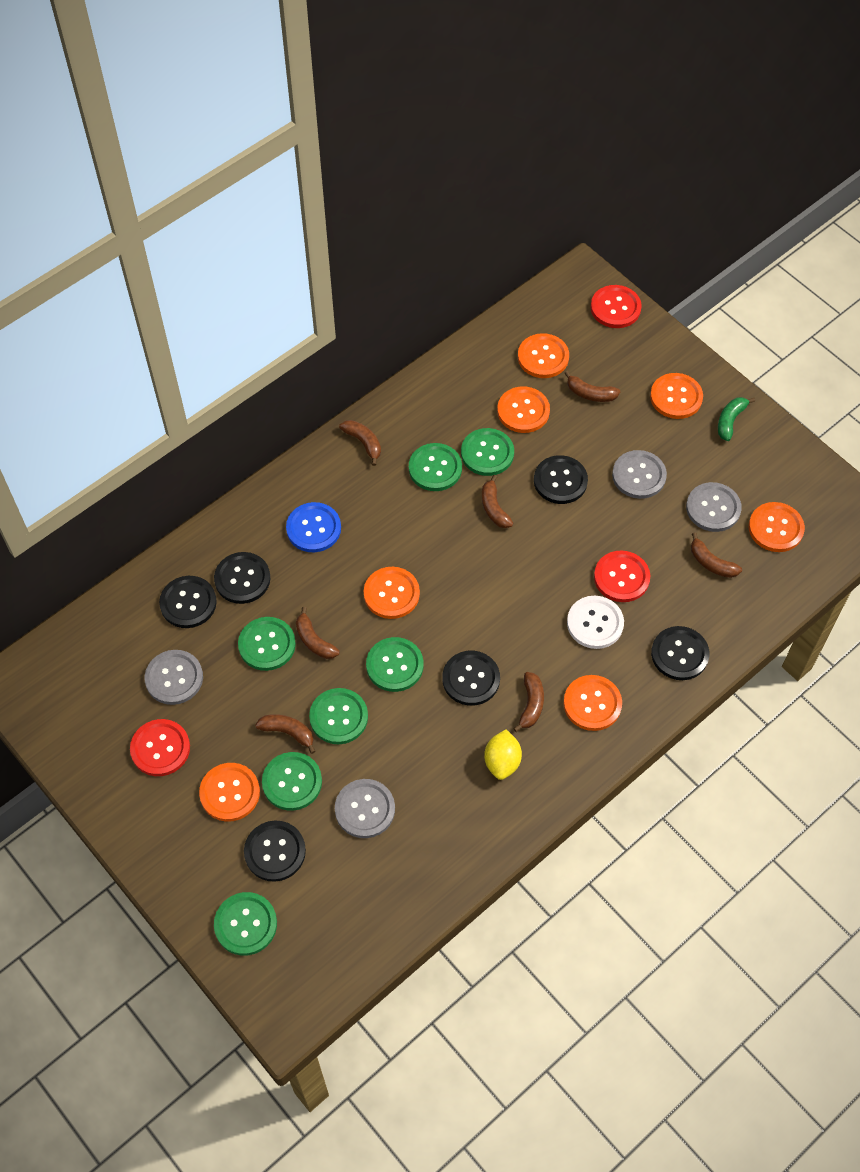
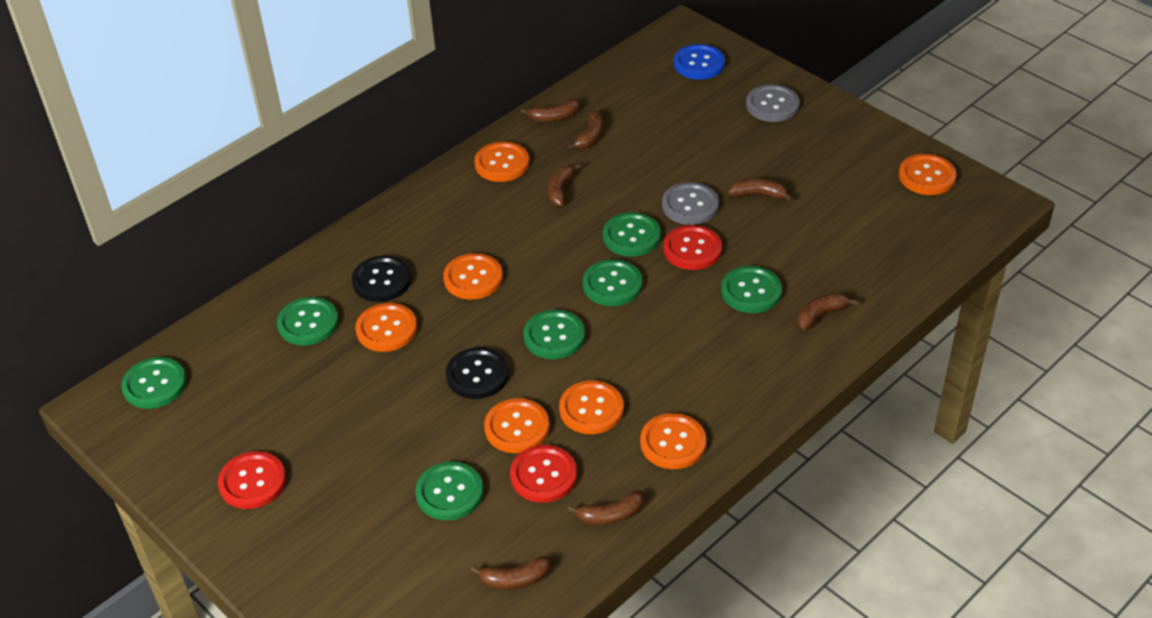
black button: [159,576,217,628] [214,552,270,604] [244,821,306,882] [442,651,500,706] [534,455,588,504] [651,626,709,680] = 6 -> [352,256,411,302] [446,347,509,399] = 2
green banana: [718,397,755,441] = 1 -> none = 0
grey button: [144,650,203,705] [335,779,395,838] [612,450,667,499] [686,482,742,532] = 4 -> [662,182,719,225] [746,84,800,122] = 2
white button: [567,596,624,649] = 1 -> none = 0
yellow lemon: [484,729,522,780] = 1 -> none = 0

